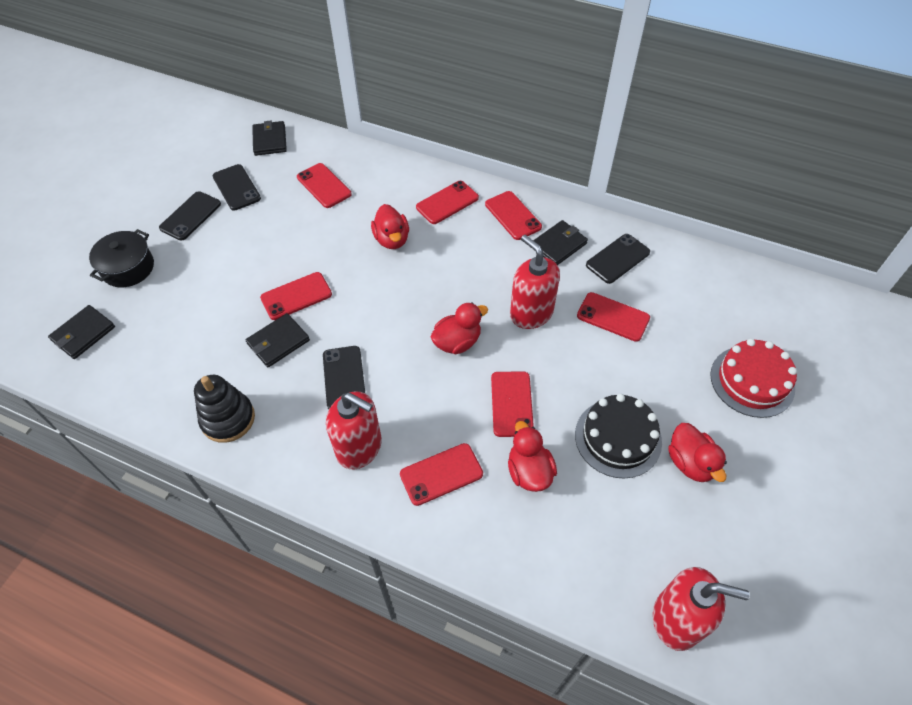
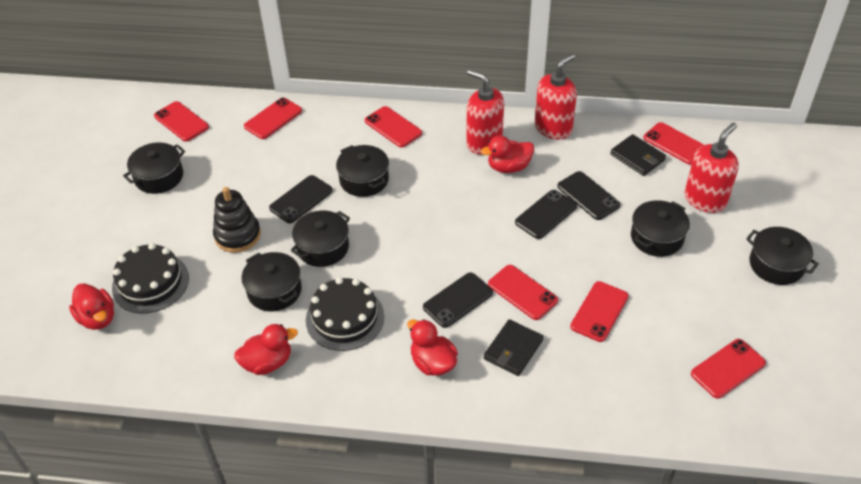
black cake: [575,394,662,478] = 1 -> [112,243,189,313] [306,277,384,351] = 2
black pot: [89,229,154,287] = 1 -> [123,142,185,194] [242,252,302,311] [291,211,350,267] [336,145,389,197] [631,200,690,257] [746,227,819,285] = 6
black wallet: [48,305,115,359] [246,313,310,367] [252,121,287,156] [533,220,588,265] = 4 -> [484,319,544,376] [610,134,666,176] = 2
red cake: [710,339,797,418] = 1 -> none = 0

